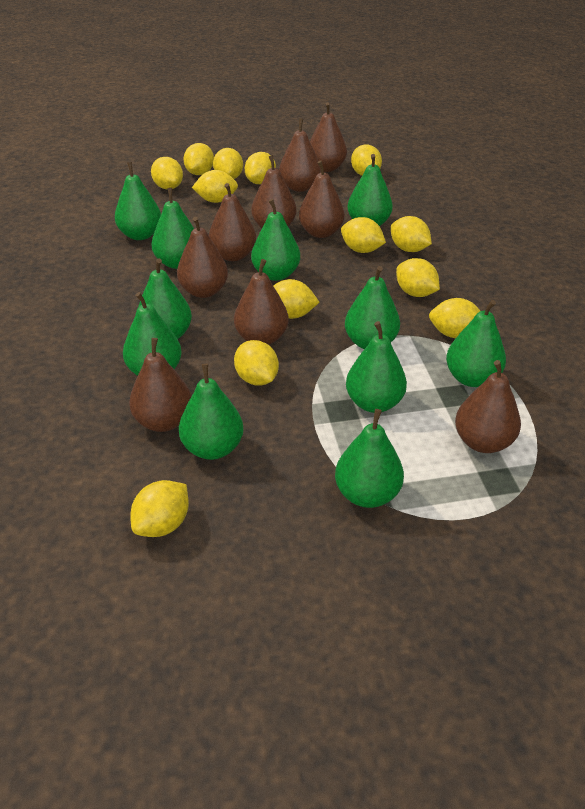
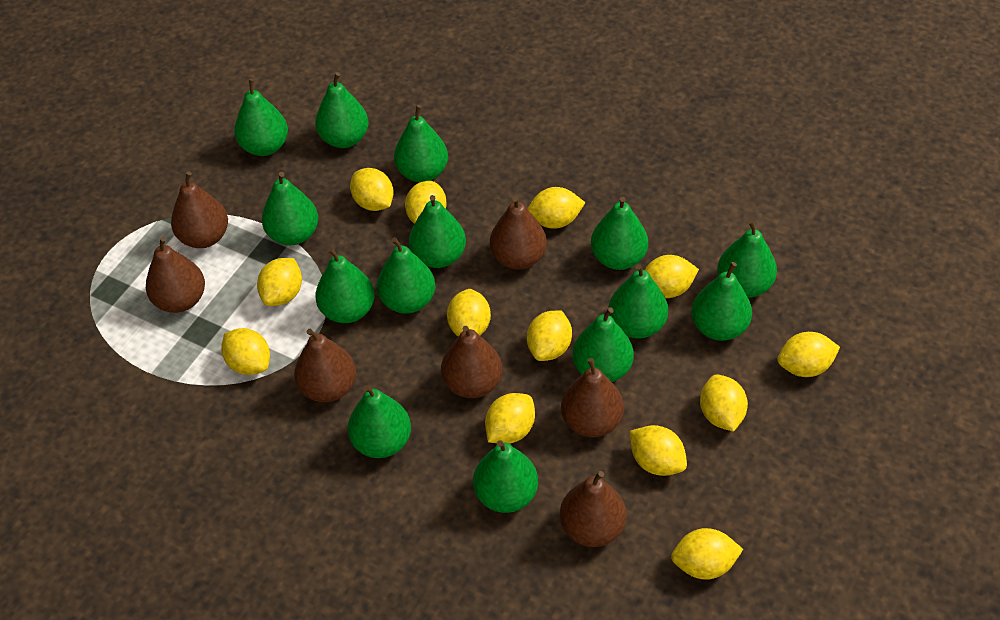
brown pear: [129,338,191,432] [177,217,228,298] [209,183,256,261] [234,259,289,345] [251,155,296,228] [279,118,321,192] [299,161,344,238] [310,102,347,172] [455,360,521,453] = 9 -> [146,237,205,313] [171,172,228,248] [294,329,356,402] [441,326,502,398] [490,196,547,270] [560,471,626,547] [561,358,624,437] = 7
green pear: [115,162,161,240] [123,292,182,376] [138,259,192,339] [152,188,194,269] [179,363,244,460] [251,199,300,281] [335,409,404,508] [345,266,400,349] [346,321,407,413] [347,154,393,226] [446,300,506,387] = 11 -> [234,79,288,156] [262,172,318,245] [315,72,369,148] [315,247,375,323] [347,385,411,458] [377,237,435,314] [394,105,448,182] [409,195,466,268] [473,440,538,513] [572,307,634,382] [591,197,648,270] [608,264,668,339] [691,262,752,341] [717,220,777,298] = 14

